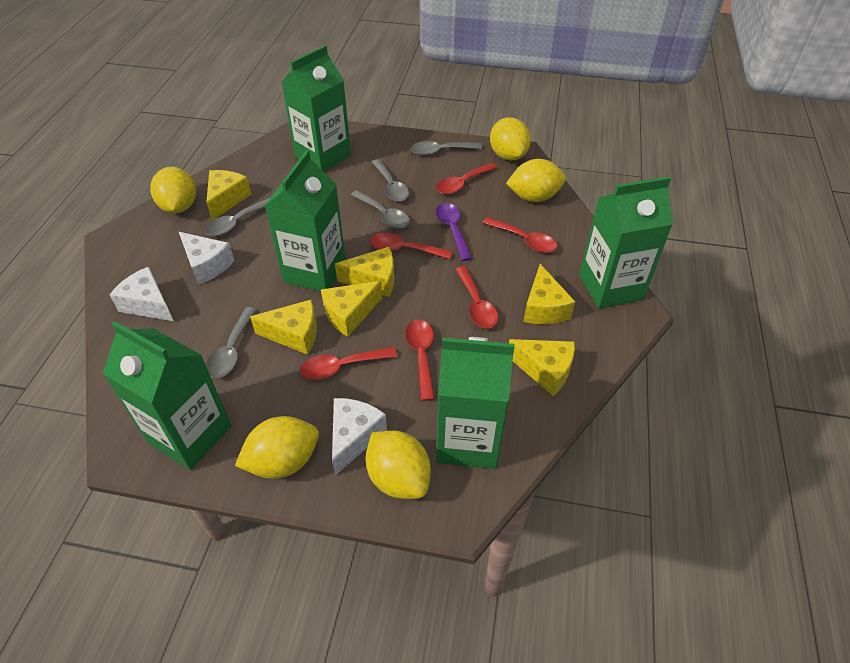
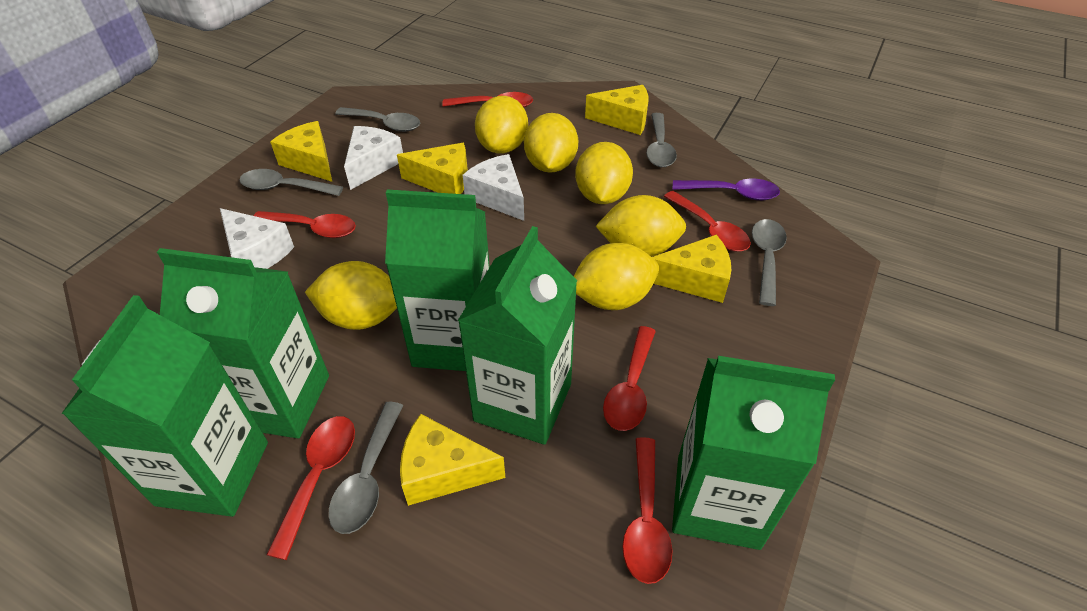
yellow cheese: [206,170,252,220] [250,300,317,355] [321,281,382,337] [335,247,394,297] [509,339,575,396] [523,264,575,324] = 6 -> [270,121,332,182] [397,143,468,194] [400,414,505,506] [585,85,648,135] [652,235,731,303] = 5
yellow lemon: [150,167,196,213] [235,416,319,479] [365,430,431,499] [490,117,531,161] [506,159,566,202] = 5 -> [305,261,397,330] [475,96,528,153] [524,113,578,173] [573,243,659,310] [575,142,633,204] [596,195,686,257] = 6

